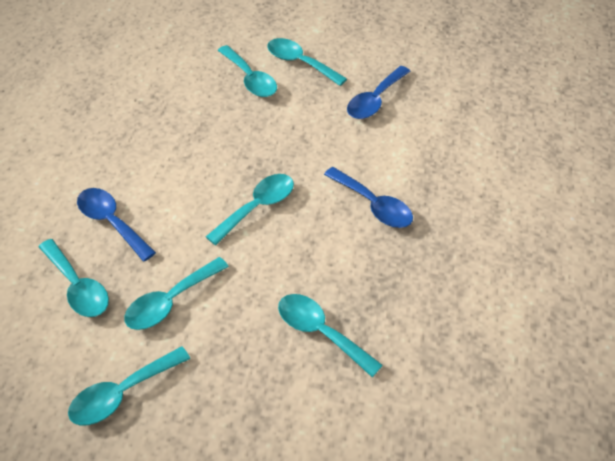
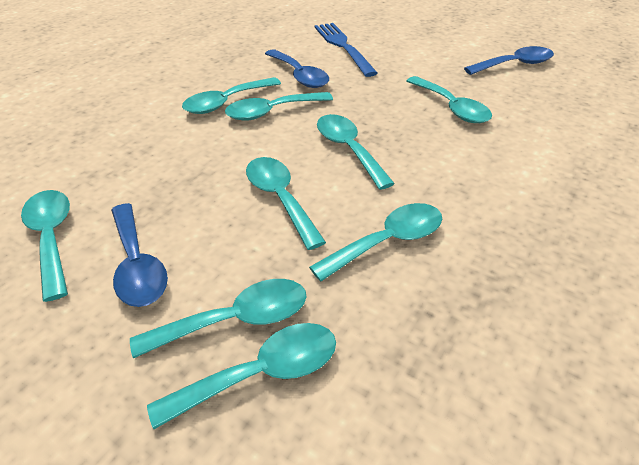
blue fork: none = 0 -> [314,23,378,77] = 1
turquoise spoon: [39,239,109,317] [68,346,190,425] [124,257,229,330] [206,174,294,245] [217,45,277,97] [267,38,347,86] [278,294,383,377] = 7 -> [21,190,70,302] [130,279,307,358] [147,323,336,429] [182,77,281,114] [225,92,333,121] [246,157,326,250] [309,203,442,282] [317,114,395,190] [407,76,492,123] = 9

